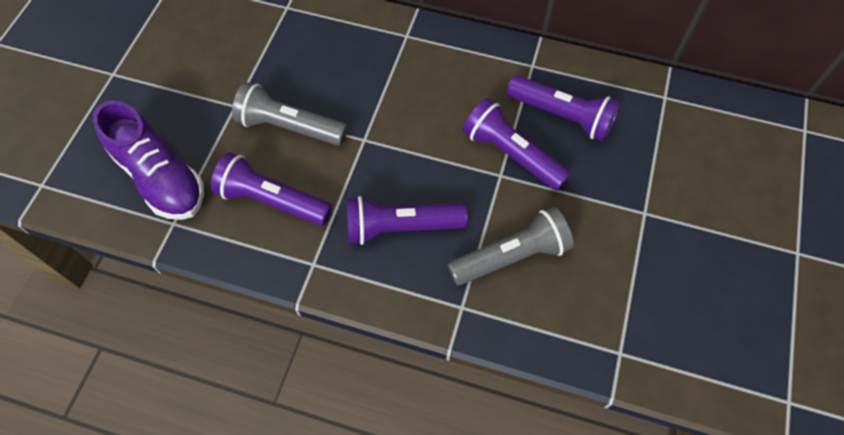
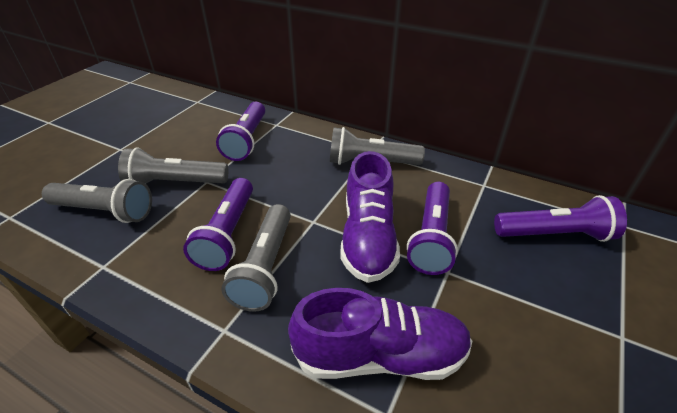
grey flashlight: [232,82,348,146] [448,207,574,285] = 2 -> [42,179,152,223] [118,147,228,184] [221,204,291,312] [330,127,425,165] = 4
purple shoe: [93,100,204,220] = 1 -> [288,288,472,380] [340,151,400,283] = 2

